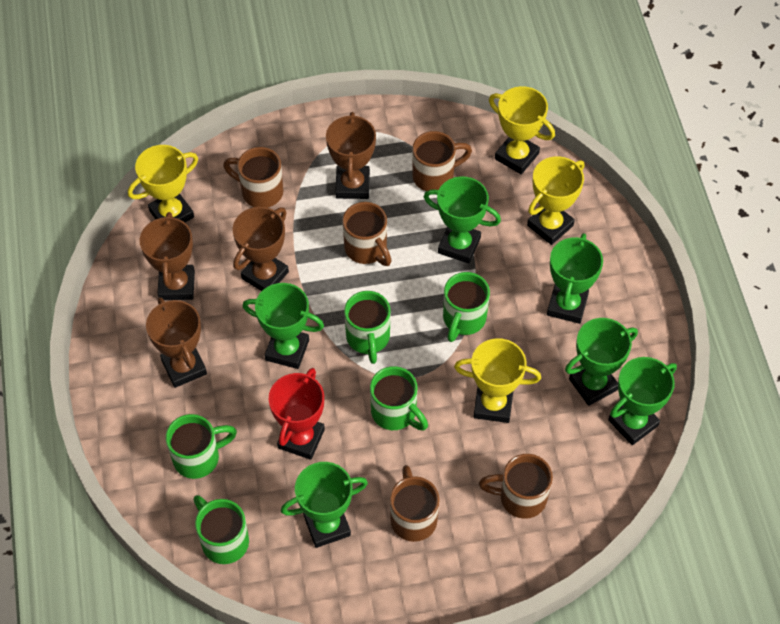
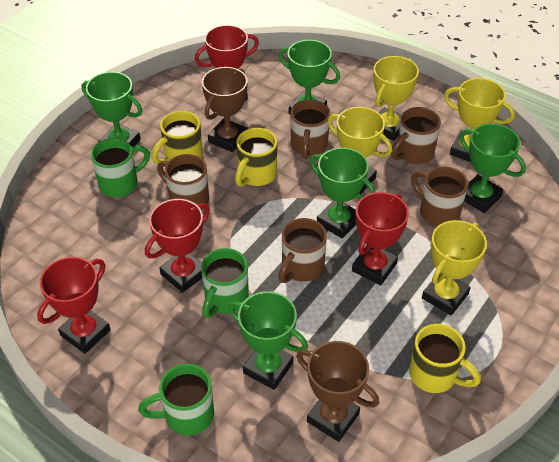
brown trophy: [140,212,195,300] [146,297,207,388] [233,207,289,291] [326,112,376,199] = 4 -> [202,67,248,152] [297,341,379,442] = 2
green mug: [166,414,237,479] [194,495,249,564] [344,291,391,364] [370,366,428,431] [443,272,490,342] = 5 -> [91,138,150,197] [138,364,214,435] [201,248,249,318] = 3
green trophy: [243,283,324,369] [281,462,368,548] [424,176,501,264] [547,233,603,324] [565,318,638,406] [608,357,677,445] = 6 -> [82,72,142,147] [229,291,308,390] [279,40,340,115] [310,147,375,239] [459,124,526,213] = 5
red trophy: [269,368,325,460] = 1 -> [37,257,111,354] [145,199,210,293] [195,25,259,100] [352,192,409,285] = 4
yellow mug: none = 0 -> [152,111,203,164] [235,128,277,187] [409,324,481,393] = 3

